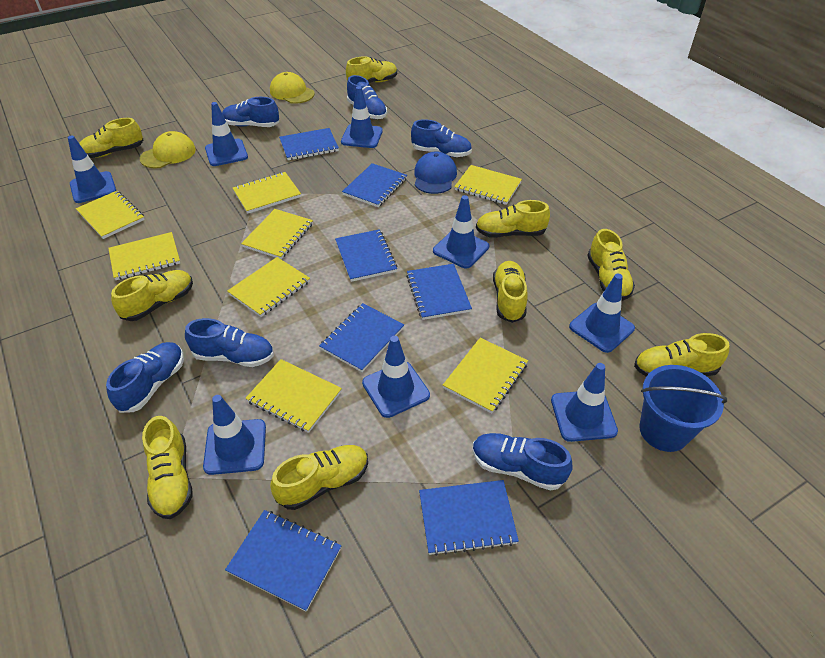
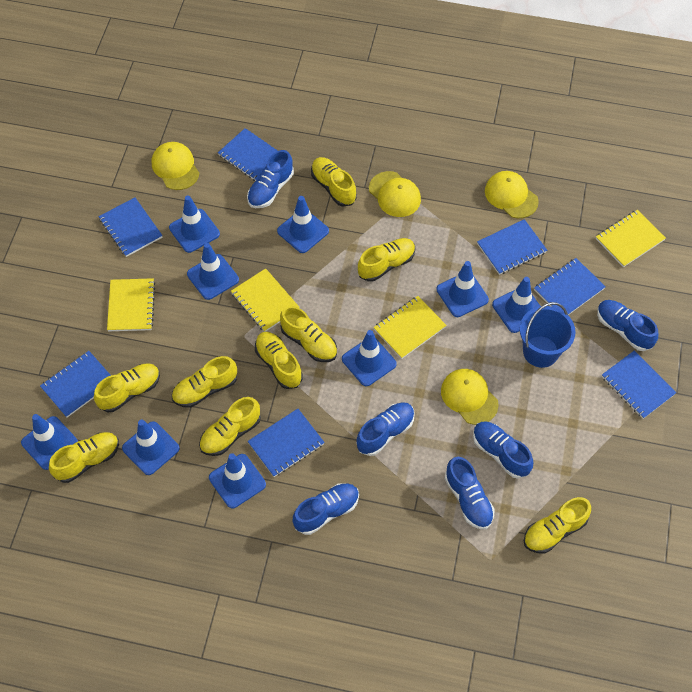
blue cap: [414,151,457,194] = 1 -> none = 0
blue traffic cone: [68,135,116,203] [203,395,266,475] [205,102,248,166] [341,86,383,148] [362,336,430,418] [433,195,489,269] [551,363,618,442] [569,274,635,353] = 8 -> [21,414,78,470] [122,419,180,475] [169,195,220,253] [187,243,239,300] [209,453,266,508] [277,196,329,253] [342,330,397,386] [436,261,489,317] [492,277,540,333] = 9
yellow cap: [140,131,196,168] [270,72,315,104] = 2 -> [152,142,199,190] [369,171,421,217] [441,369,499,425] [485,171,539,218] = 4
yellow notebook: [76,191,145,239] [108,232,180,280] [227,257,310,317] [233,172,301,214] [241,209,313,259] [245,359,342,433] [443,338,528,413] [454,165,522,205] = 8 -> [107,278,155,331] [231,268,300,332] [373,296,447,359] [596,210,666,267] = 4

